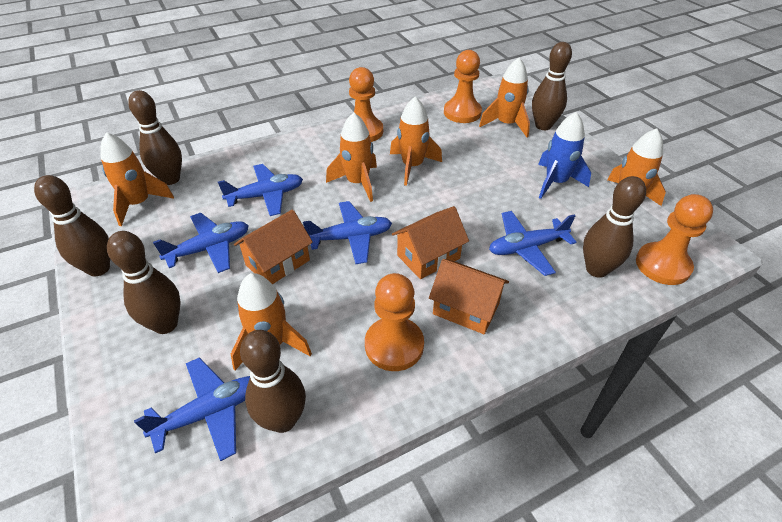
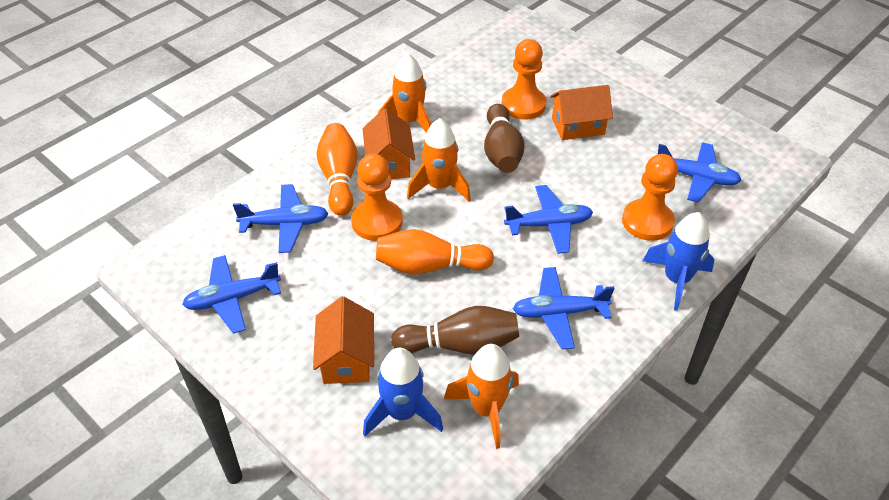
blue rocket: [538,112,591,199] = 1 -> [363,348,443,436] [643,212,715,311] = 2
brown bowling pin: [34,175,110,277] [107,231,181,334] [128,90,182,185] [240,330,306,433] [532,42,572,130] [583,176,646,278] = 6 -> [391,306,519,355] [484,104,525,173] = 2
orange bowling pin: none = 0 -> [316,123,358,216] [376,229,494,274] = 2
orange pawn: [349,67,383,142] [365,273,424,371] [444,50,482,123] [636,194,713,285] = 4 -> [351,154,403,241] [502,39,547,120] [622,154,678,241] = 3
orange rocket: [100,132,174,226] [231,273,312,370] [326,112,377,202] [390,97,442,185] [479,58,530,137] [608,129,666,206] = 6 -> [378,53,431,133] [407,118,471,201] [444,344,519,449] = 3

